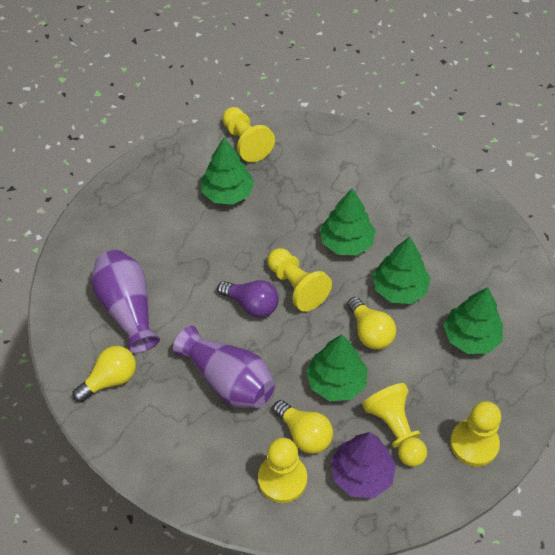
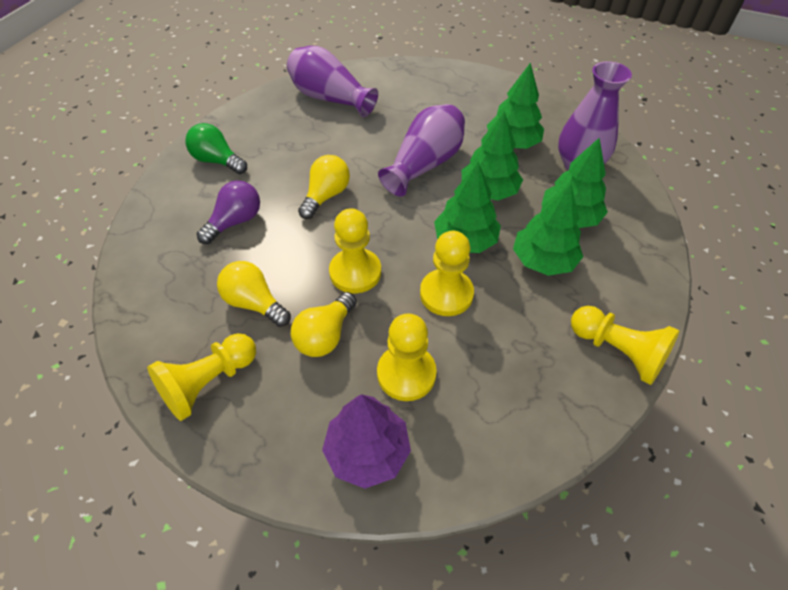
green light bulb: none = 0 -> [185,123,247,174] = 1
purple vase: [91,250,160,353] [173,326,275,408] = 2 -> [287,46,378,118] [378,104,465,197] [558,61,632,170] = 3

